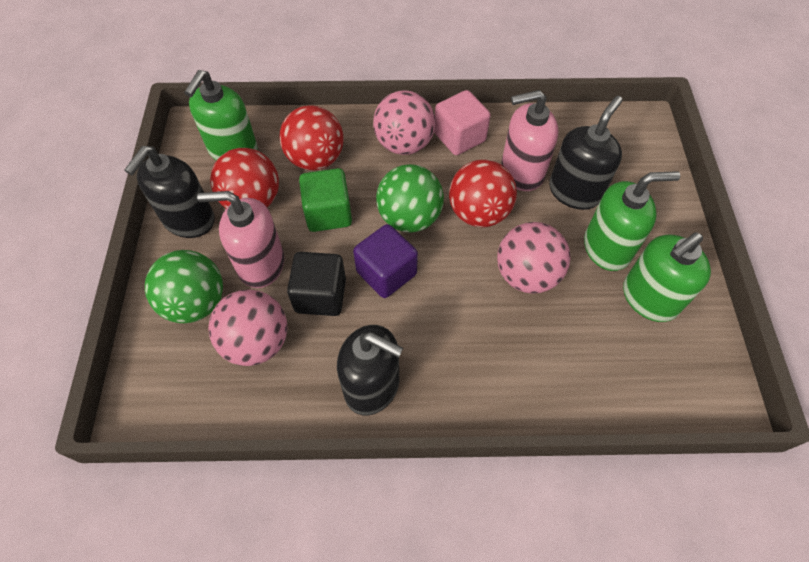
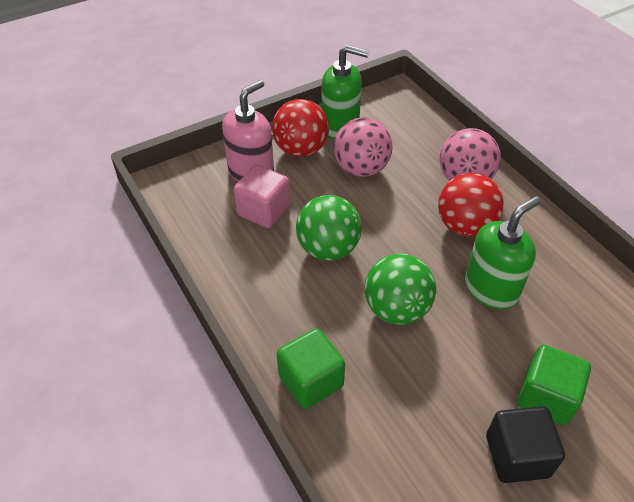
black soap dispenser: [124,146,215,238] [337,325,403,415] [549,96,623,210] = 3 -> none = 0
green cube: [299,168,352,232] = 1 -> [277,328,345,409] [517,345,591,425] = 2
green soap dispenser: [184,70,258,161] [584,171,680,271] [623,232,711,322] = 3 -> [321,45,369,140] [465,196,541,309] = 2
pink ball: [208,289,287,366] [373,90,436,155] [497,222,571,294] = 3 -> [334,117,393,177] [440,128,501,181] = 2
pink soap dispenser: [197,191,284,288] [501,90,558,191] = 2 -> [222,80,274,182] = 1
purple cube: [353,224,418,298] = 1 -> none = 0
red ball: [210,148,279,208] [279,105,344,170] [449,160,517,227] = 3 -> [272,99,329,157] [438,173,504,237] = 2

